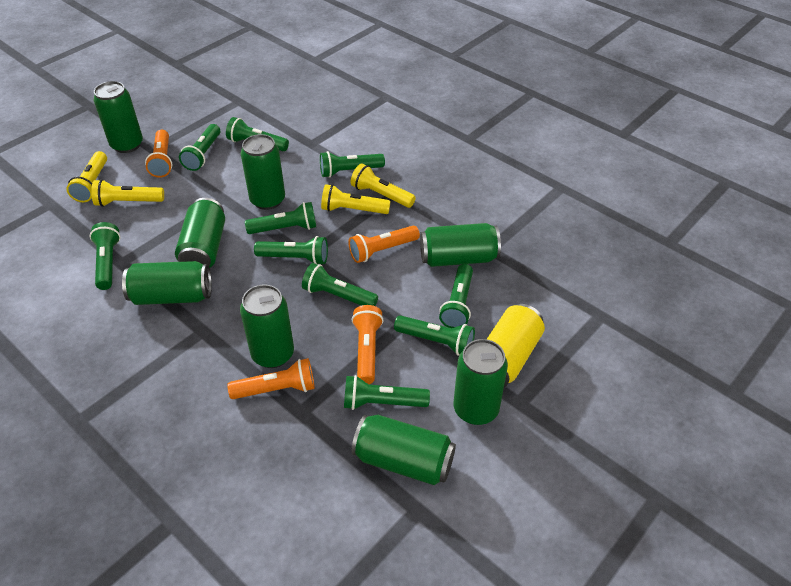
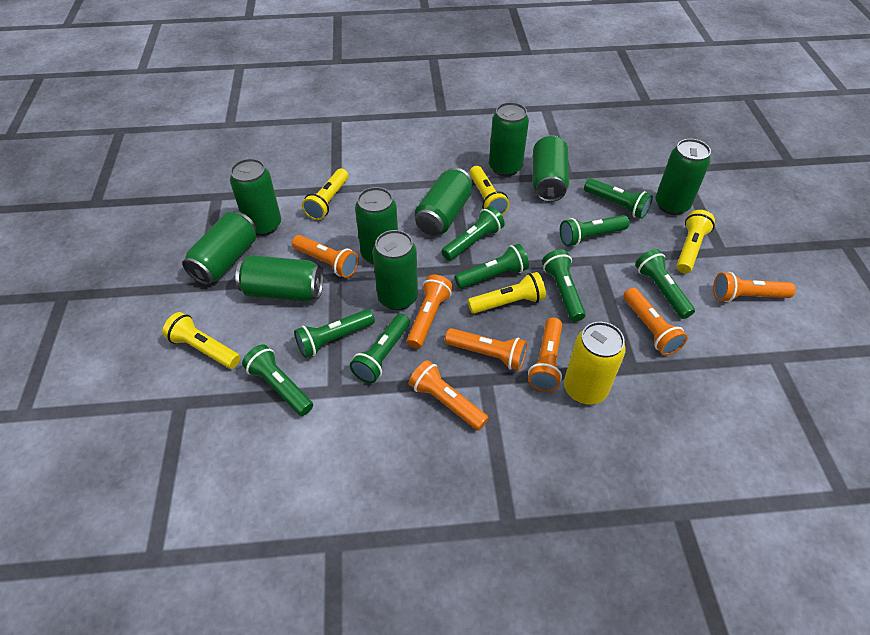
green can: [93,81,143,153] [122,261,212,305] [175,198,225,268] [240,284,294,368] [241,134,285,210] [352,415,456,485] [420,223,501,267] [454,339,508,425] = 8 -> [182,211,257,285] [230,159,281,236] [235,255,323,302] [355,187,398,265] [372,230,418,310] [415,168,473,236] [489,102,529,176] [532,135,569,202] [655,139,711,215] = 9
green flashlight: [90,222,120,290] [179,124,220,171] [226,117,289,151] [245,202,316,234] [254,236,328,265] [302,263,378,306] [320,151,385,178] [344,375,430,410] [394,315,475,356] [439,264,473,328] = 10 -> [242,344,313,416] [294,309,375,358] [350,314,410,383] [441,206,505,261] [454,244,529,289] [542,250,586,322] [560,215,630,246] [584,178,653,219] [635,249,695,319] = 9
orange flashlight: [145,130,172,178] [227,358,315,399] [349,225,420,263] [352,305,383,384] = 4 -> [292,235,359,278] [407,275,453,349] [409,360,489,431] [445,328,527,370] [528,317,562,392] [623,288,688,356] [713,272,796,302] = 7
yellow flashlight: [66,151,107,202] [91,179,164,207] [321,184,390,214] [351,164,416,208] = 4 -> [162,312,240,369] [302,168,348,220] [468,272,546,314] [469,166,510,215] [676,210,715,274] = 5

